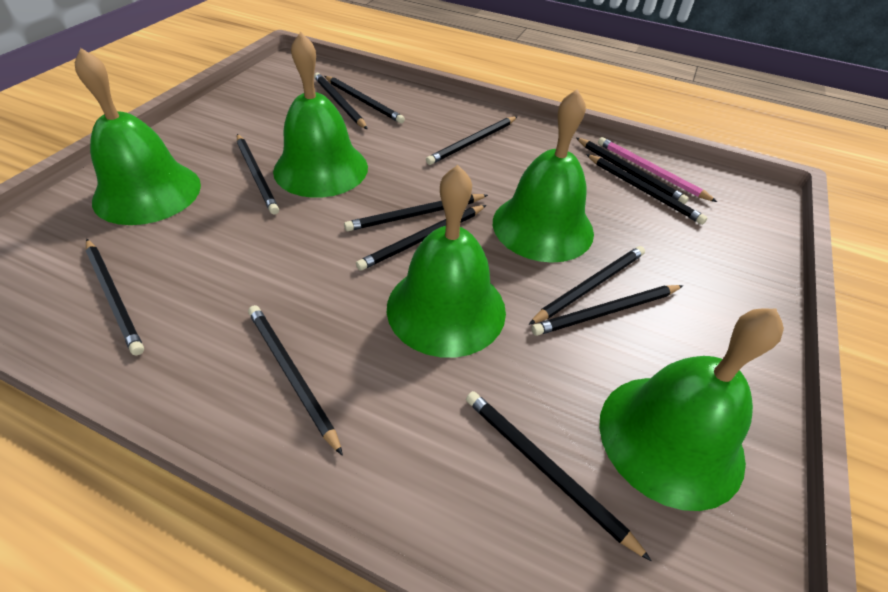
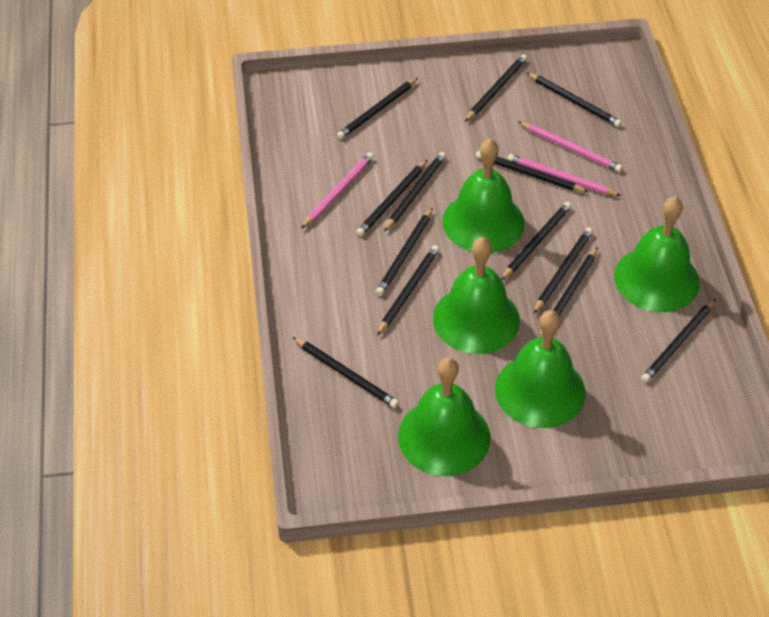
pink pencil: [598,137,717,202] = 1 -> [301,153,374,229] [507,154,621,196] [518,122,623,172] = 3

